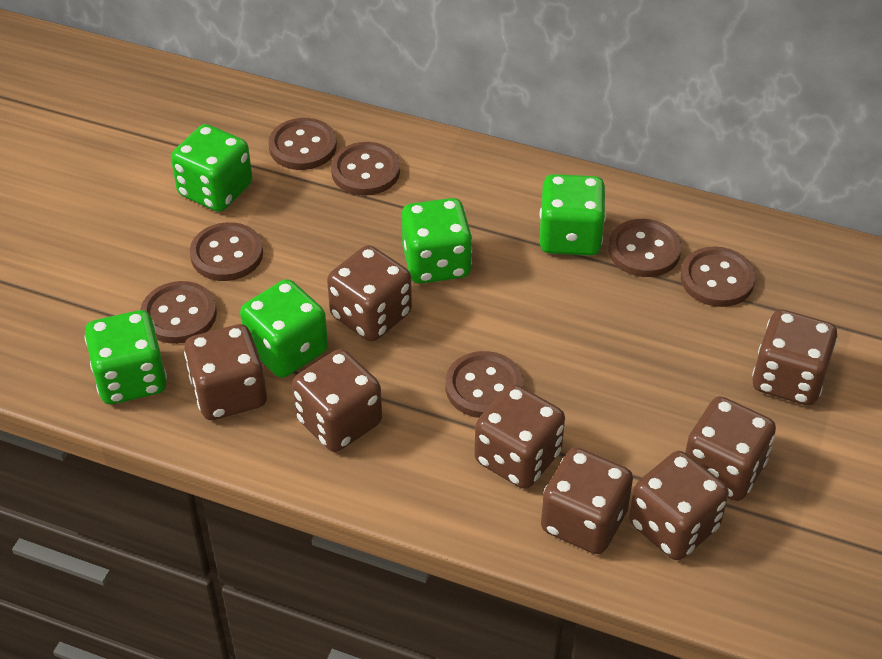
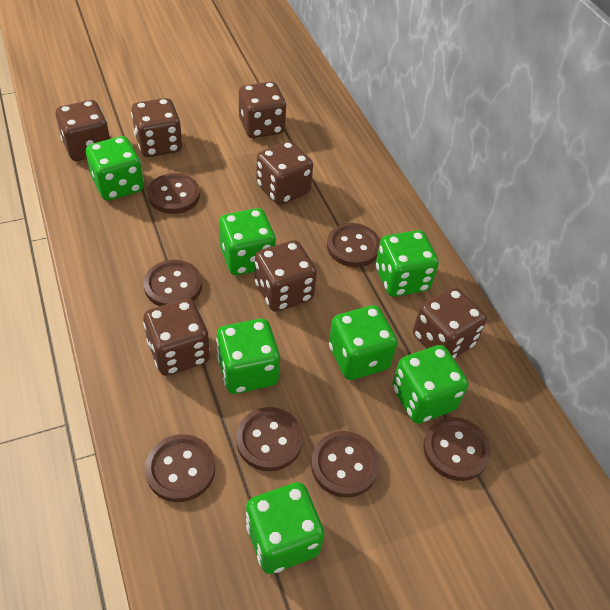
brown dice: [184,324,267,420] [292,349,382,452] [327,245,412,342] [474,384,565,489] [541,447,633,554] [629,451,729,560] [685,396,776,501] [752,309,838,406] = 8 -> [56,100,110,161] [131,98,183,157] [143,299,210,376] [239,82,286,138] [255,240,317,312] [256,141,313,205] [413,287,487,358] = 7
green dice: [84,310,167,404] [171,124,252,212] [240,279,328,378] [401,198,473,284] [540,174,606,256] = 5 -> [86,136,144,201] [216,319,280,394] [219,208,276,275] [246,482,324,574] [329,305,398,380] [376,230,439,297] [392,345,468,424] = 7

